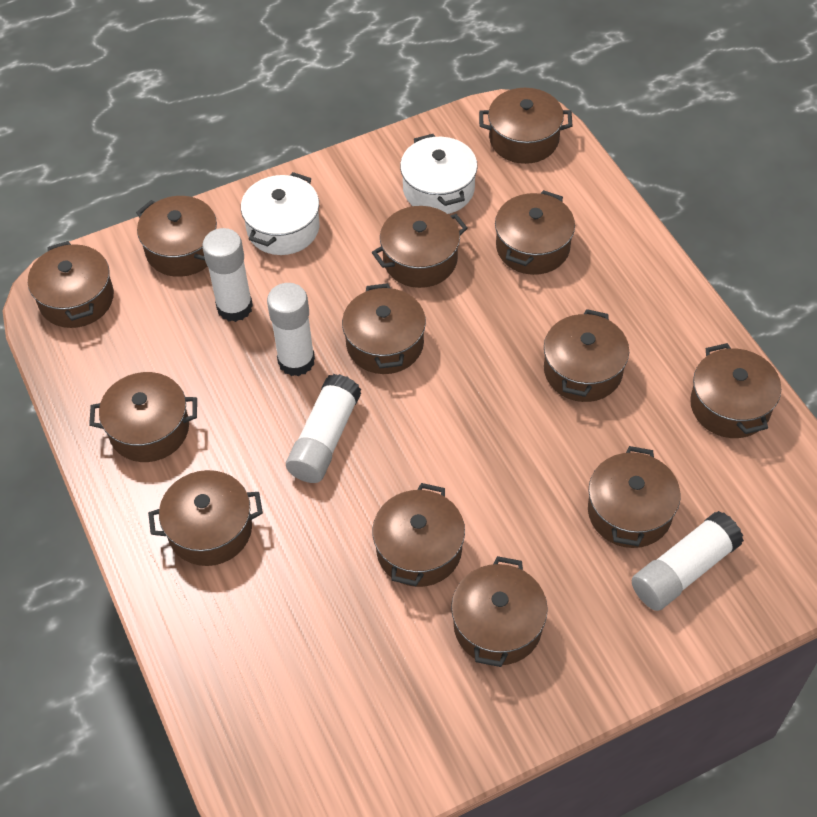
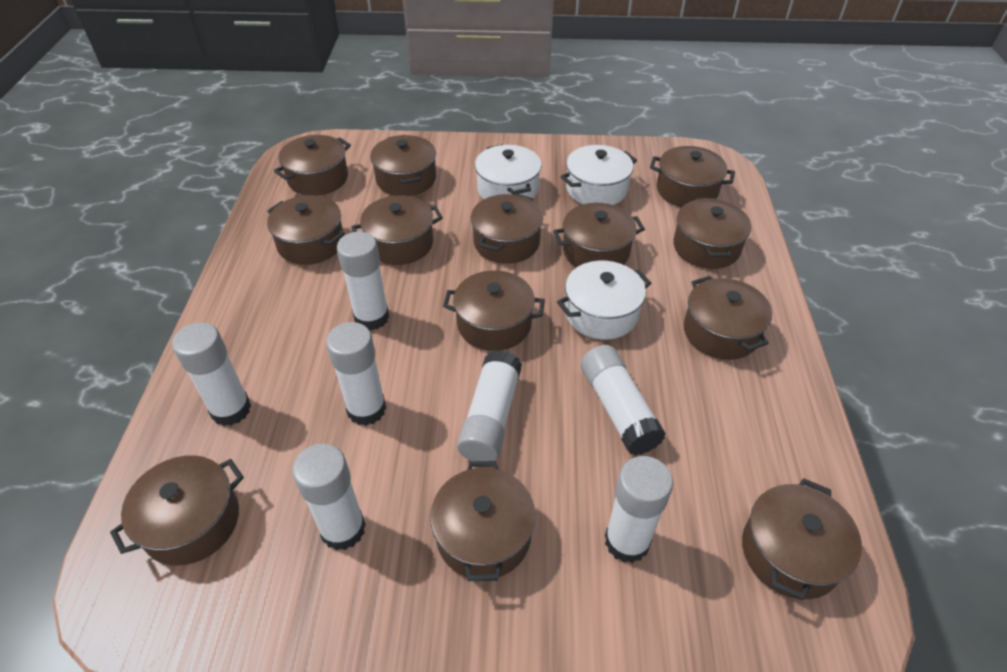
white glue stick: [202,228,253,322] [267,283,315,376] [286,374,361,483] [632,511,744,611] = 4 -> [172,322,251,426] [292,443,366,550] [326,322,386,426] [337,232,389,331] [457,350,522,461] [581,345,666,455] [605,456,673,563] = 7
white pot: [241,172,320,255] [400,134,478,214] = 2 -> [475,144,542,199] [557,261,651,340] [561,145,637,205] = 3

